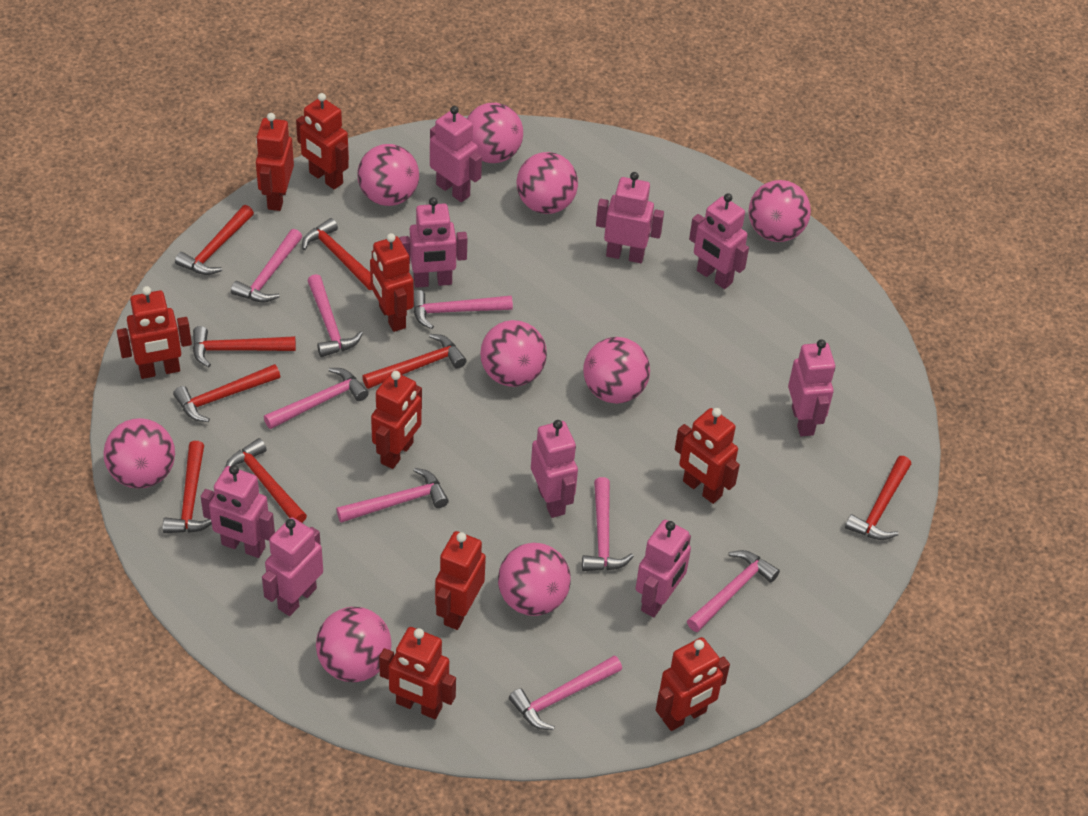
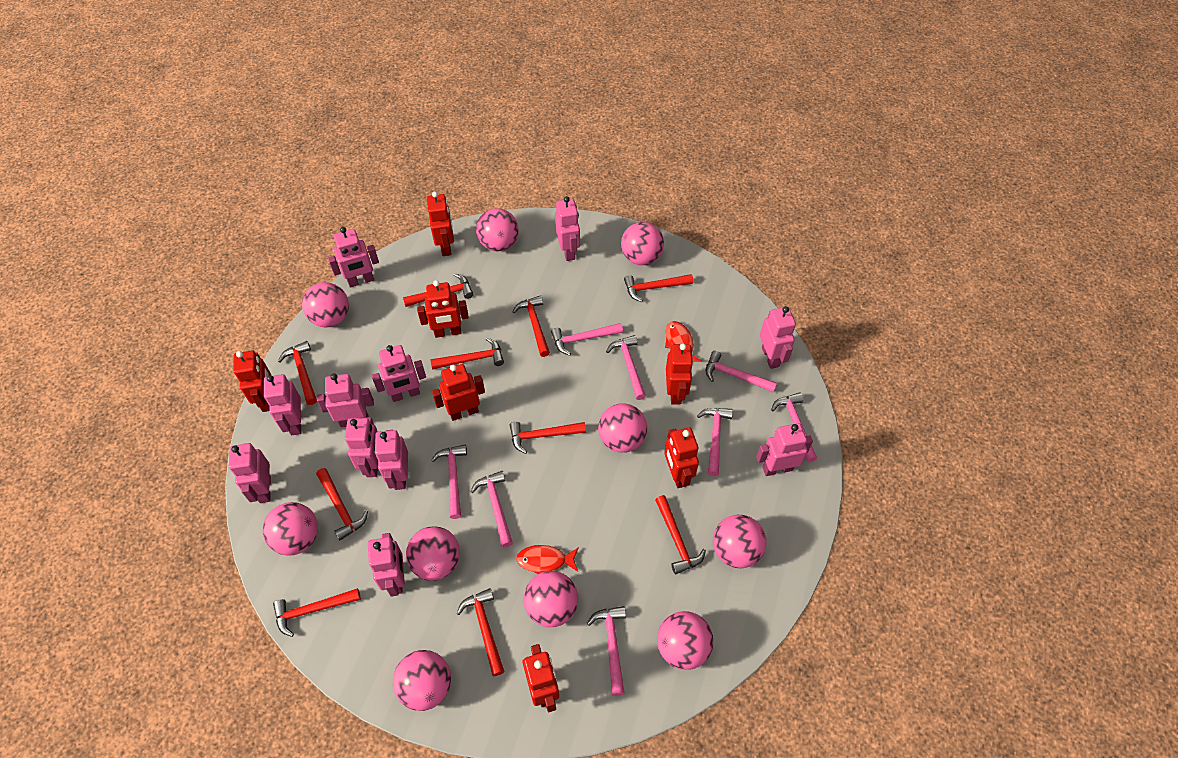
pink ball: [103,418,175,489] [316,607,392,682] [357,144,419,206] [467,103,523,163] [480,320,547,387] [498,543,571,616] [516,152,578,214] [583,337,650,404] [749,180,811,242] = 9 -> [263,502,318,556] [302,282,349,328] [393,650,451,711] [406,526,460,581] [476,208,519,252] [523,571,578,627] [598,403,647,453] [621,222,664,265] [657,611,714,670] [713,515,767,568] = 10
pink robot: [200,465,275,558] [262,517,323,616] [399,197,467,288] [430,106,482,202] [531,420,578,518] [596,172,664,263] [636,520,691,618] [689,193,749,289] [788,339,835,436] = 9 -> [229,443,271,503] [264,374,301,435] [317,373,374,427] [328,227,379,288] [345,417,378,477] [368,533,405,597] [372,345,426,402] [374,430,408,490] [555,196,580,261] [756,423,813,476] [760,306,796,369] = 11
red fish: none = 0 -> [516,545,579,574] [665,321,702,362] = 2
red hammer: [163,441,212,533] [173,364,280,422] [175,205,254,275] [193,326,296,367] [226,438,307,523] [302,218,372,290] [362,334,466,389] [845,456,911,540] = 8 -> [273,588,361,637] [278,341,317,405] [316,468,368,540] [403,273,474,307] [430,338,504,369] [457,588,505,676] [510,421,586,454] [513,295,550,357] [624,274,693,302] [655,495,706,574] = 10
red robot: [117,286,192,379] [256,113,294,211] [296,93,349,190] [370,233,414,332] [371,371,422,469] [379,627,456,719] [435,531,486,630] [656,637,730,731] [675,408,740,504] = 9 -> [234,351,271,412] [417,280,469,338] [427,192,454,256] [432,364,485,421] [523,644,559,712] [664,428,699,488] [666,344,694,404] = 7

